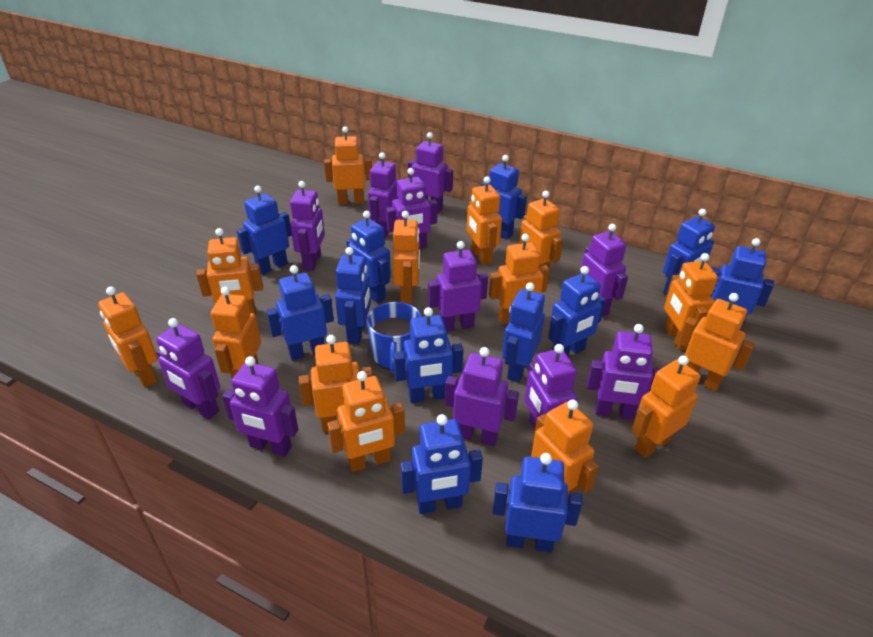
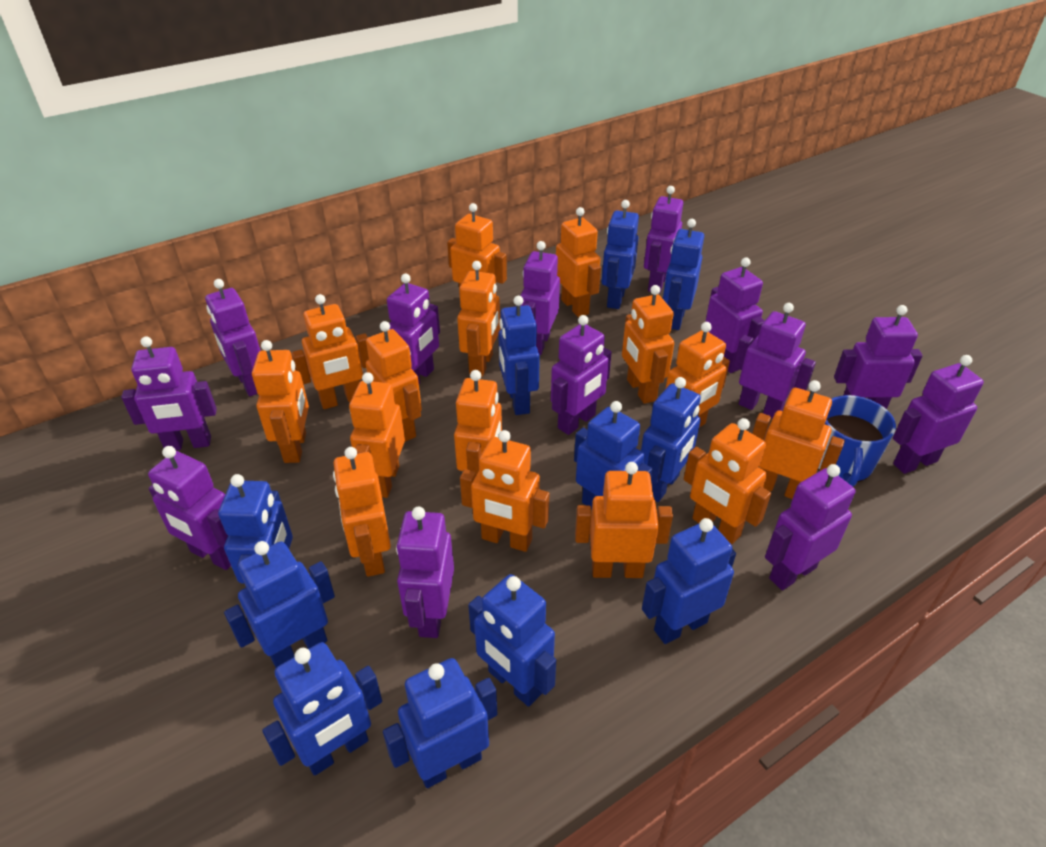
blue robot: [237,186,292,275] [266,265,334,361] [335,247,371,344] [346,211,391,303] [394,307,463,403] [400,414,483,514] [481,155,527,239] [493,453,582,552] [502,282,545,383] [548,266,606,357] [663,209,715,295] [711,238,774,330] = 12 -> [218,474,293,583] [224,541,335,668] [262,642,382,776] [383,658,497,788] [468,574,556,707] [498,296,540,415] [574,401,653,509] [602,200,639,309] [641,377,701,502] [642,518,736,644] [663,219,704,330] = 11
orange robot: [98,287,158,388] [196,228,263,314] [211,287,261,378] [299,335,373,432] [324,126,372,205] [327,371,405,472] [392,211,420,304] [466,176,502,265] [489,234,549,324] [519,191,563,270] [531,400,599,497] [631,355,700,458] [664,253,718,350] [679,293,755,391] = 14 -> [252,340,309,463] [292,294,369,409] [333,447,391,577] [349,372,405,498] [366,321,422,442] [447,203,507,295] [454,370,502,475] [457,261,500,377] [460,430,550,552] [556,207,601,318] [575,462,673,578] [622,285,674,404] [666,322,730,428] [684,418,771,545] [752,380,845,499] = 15
purple robot: [156,318,220,419] [222,356,298,457] [290,181,325,271] [368,152,398,238] [386,168,438,249] [408,132,453,213] [428,241,488,332] [445,347,519,446] [525,344,577,430] [580,224,628,317] [587,324,662,420] = 11 -> [121,336,217,450] [148,446,231,570] [205,279,261,396] [387,274,440,384] [396,507,454,638] [520,241,560,355] [551,315,612,435] [644,186,683,292] [705,257,765,373] [733,303,816,419] [765,464,855,590] [834,305,923,409] [893,355,984,474] = 13

